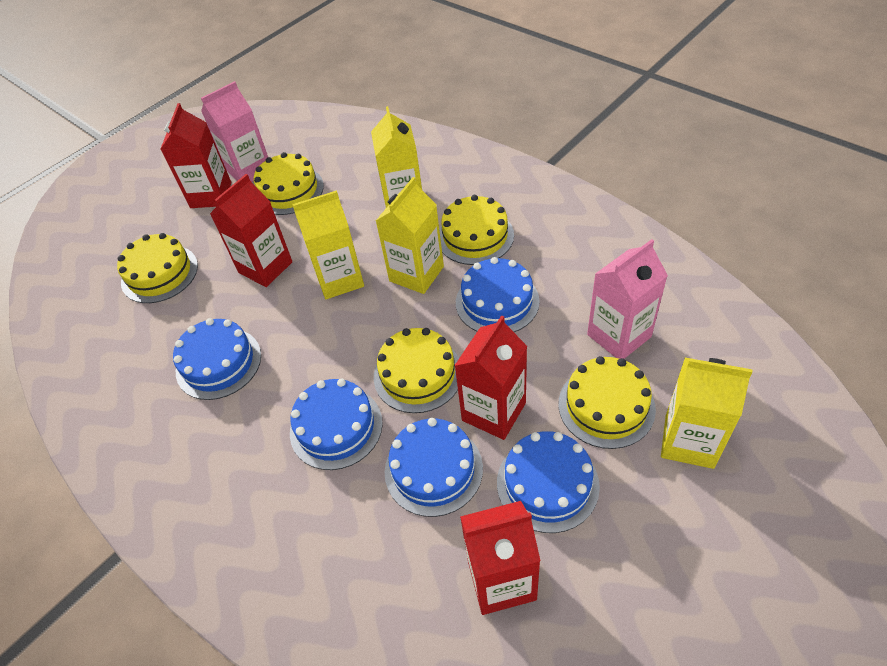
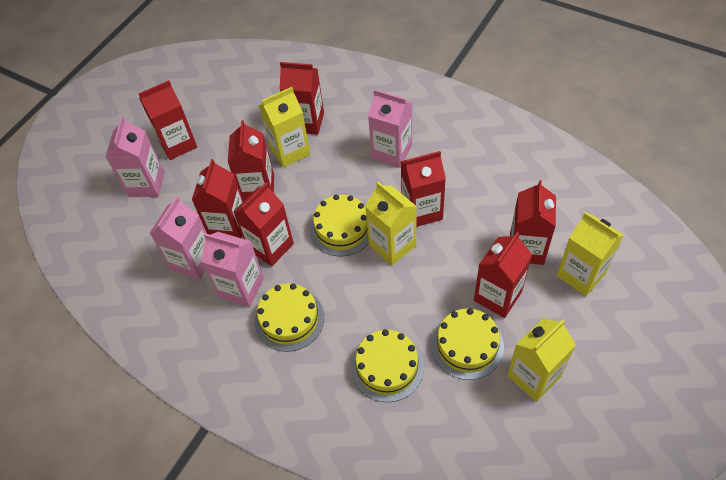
blue cake: [173,318,261,400] [290,379,383,470] [385,418,483,517] [456,257,540,332] [497,431,600,533] = 5 -> none = 0
pink carton: [201,81,268,182] [587,239,668,359] = 2 -> [106,117,164,197] [150,196,207,280] [201,232,264,307] [368,89,412,168] = 4
red carton: [161,103,231,208] [210,174,292,287] [454,315,527,440] [460,501,540,615] = 4 -> [138,80,197,160] [192,159,243,238] [228,120,274,201] [233,183,294,266] [280,62,324,135] [400,151,446,227] [474,232,532,318] [510,180,556,265] = 8
yellow cake: [117,233,198,303] [254,152,324,215] [374,328,459,413] [439,195,514,265] [558,356,656,449] = 5 -> [255,283,324,352] [310,195,369,256] [351,329,424,402] [431,308,504,380] = 4

